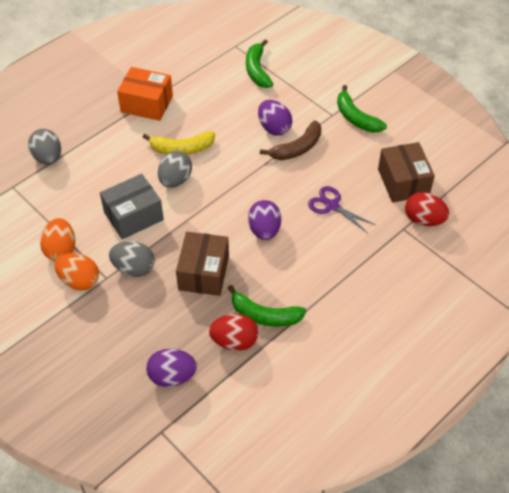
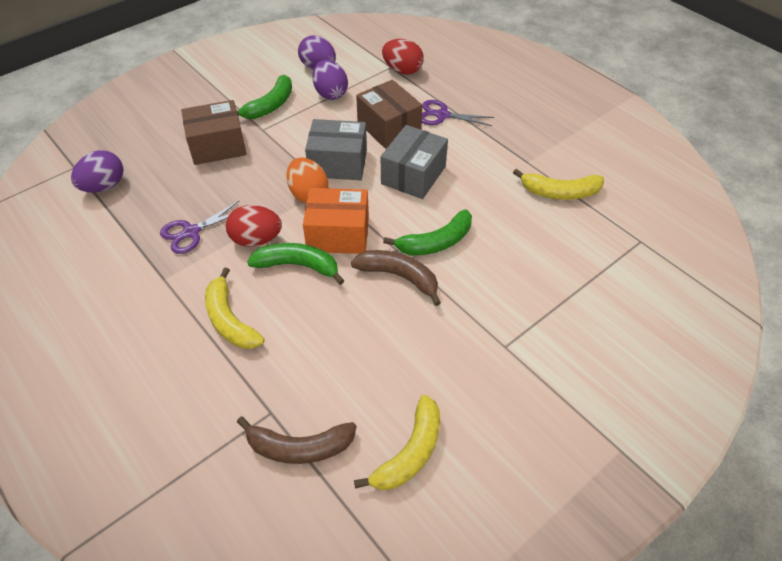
brown banana: [260,120,321,160] = 1 -> [237,416,357,464] [351,250,441,306] = 2
grey box: [100,174,164,239] = 1 -> [305,119,367,180] [381,125,448,199] = 2
grey egg: [28,129,61,165] [109,241,155,277] [158,151,192,188] = 3 -> none = 0
orange egg: [40,218,75,261] [55,253,99,290] = 2 -> [286,158,328,203] = 1
purple scissors: [308,186,376,233] = 1 -> [160,201,239,254] [422,100,494,126] = 2
yellow banana: [143,131,215,154] = 1 -> [205,267,265,349] [354,395,440,490] [513,169,604,200] = 3

